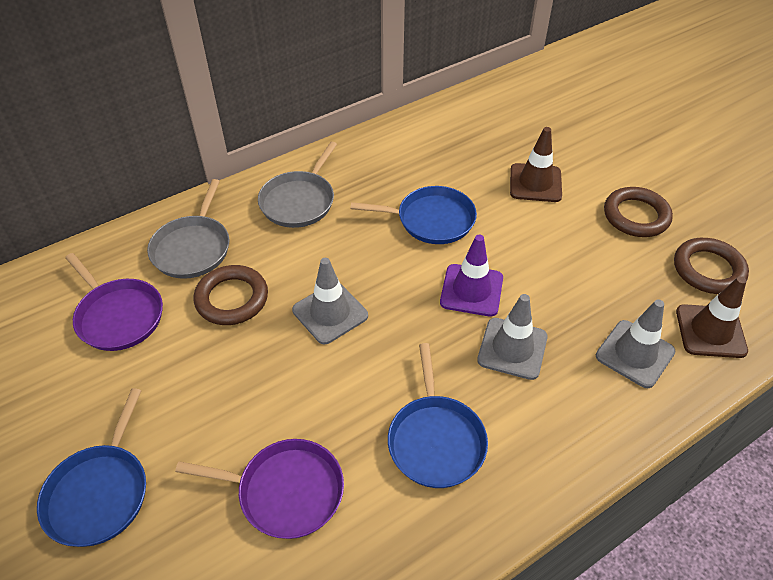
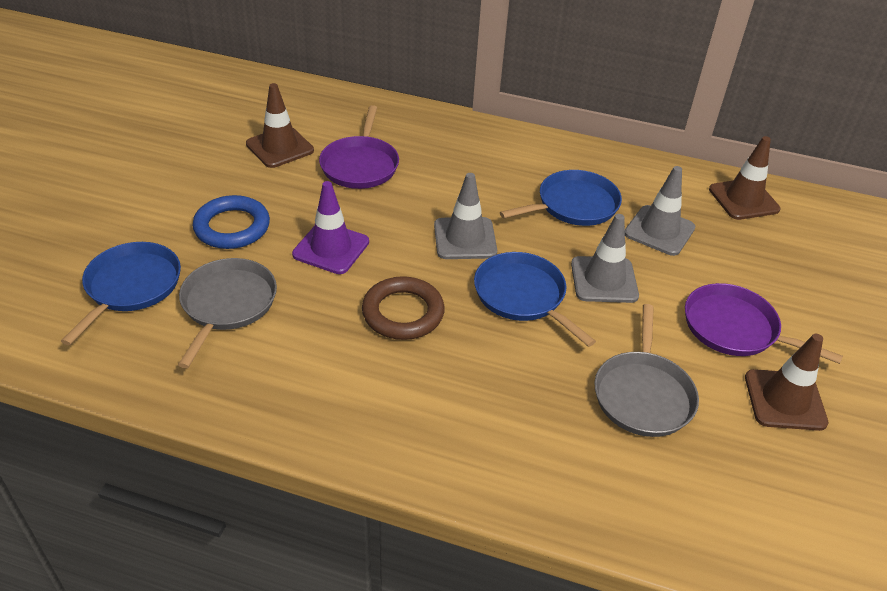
blue ring: none = 0 -> [193,195,270,249] = 1
brown ring: [194,265,268,325] [604,187,673,237] [674,238,749,294] = 3 -> [362,276,445,340] = 1
brown traffic cone: [510,127,562,202] [676,276,748,358] = 2 -> [246,83,314,168] [709,136,780,220] [745,334,828,431] = 3

